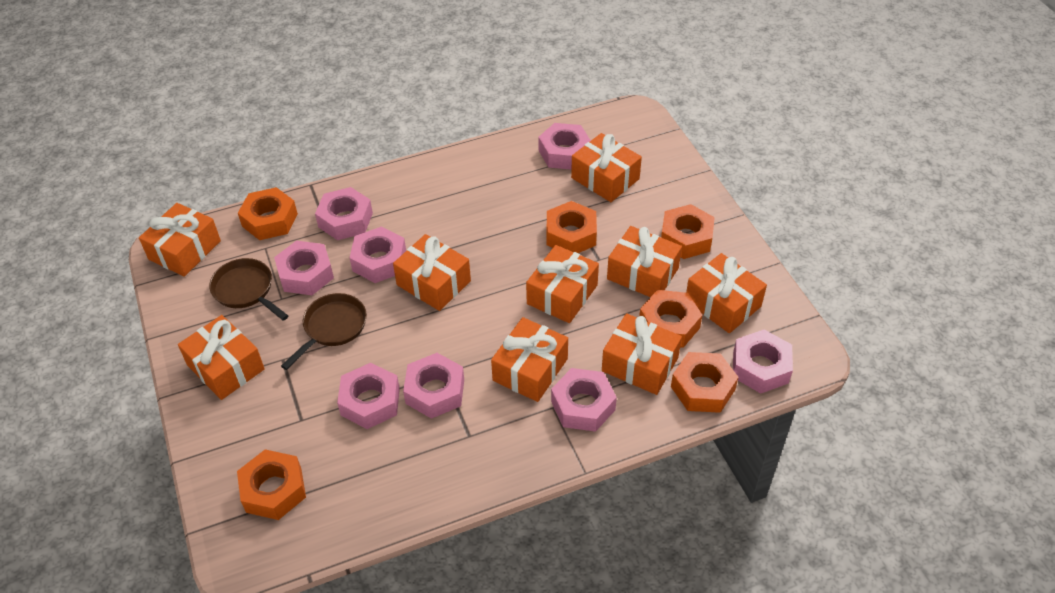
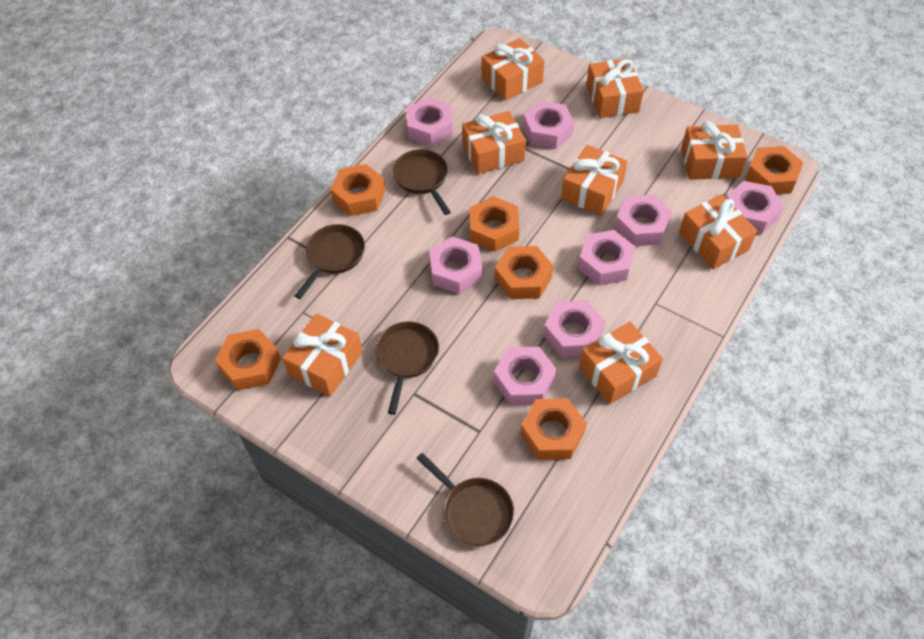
brown pan: [209,258,288,321] [281,293,367,370] = 2 -> [295,224,365,299] [376,321,439,415] [392,149,451,215] [416,453,514,546] = 4
orange gift: [139,203,221,277] [178,315,265,400] [393,234,471,311] [491,317,568,402] [526,245,599,323] [571,133,642,202] [602,313,682,395] [607,226,682,297] [686,253,767,333] = 9 -> [282,313,363,396] [462,111,526,174] [481,38,545,101] [561,145,628,216] [579,322,663,404] [586,58,644,118] [679,194,758,269] [681,121,747,180] = 8

